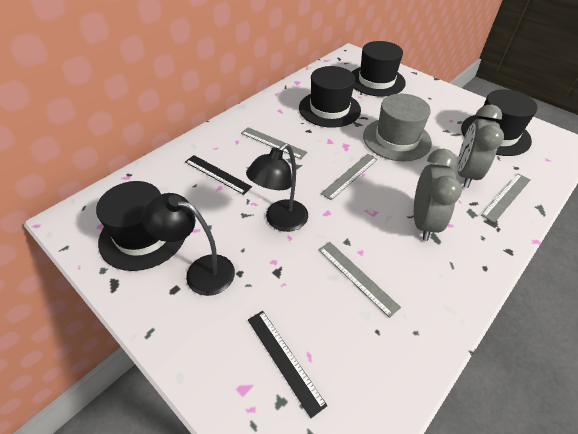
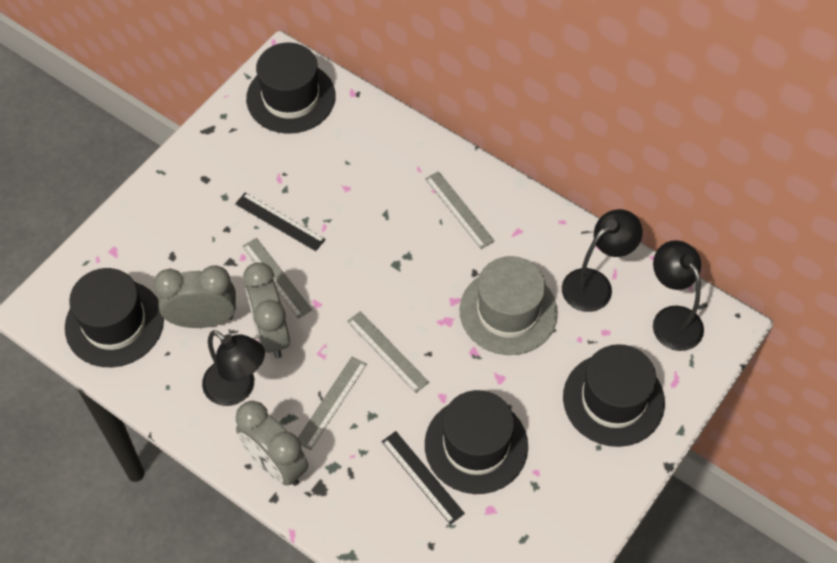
black lamp: [141,193,235,296] [246,143,308,232] = 2 -> [202,330,265,406] [562,209,643,312] [653,240,704,351] = 3
grey clock: [414,149,462,241] [457,105,504,188] = 2 -> [154,265,236,328] [236,401,308,486] [243,262,290,358] = 3

